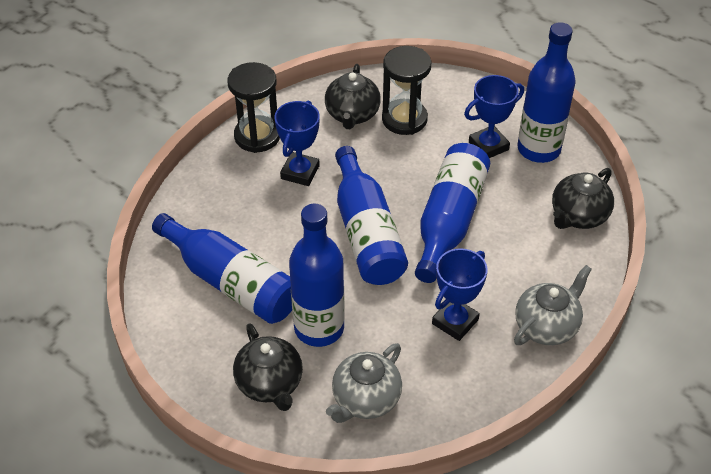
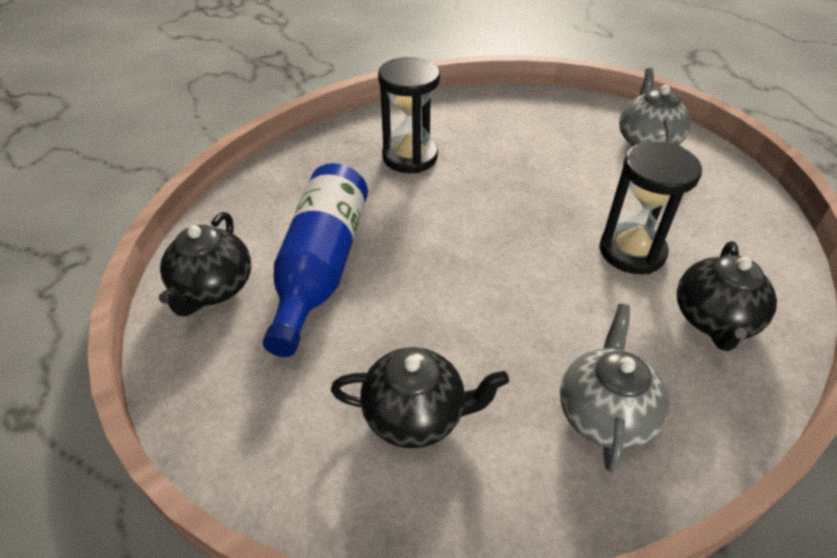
blue bottle: [152,213,292,324] [289,204,345,347] [335,146,408,285] [415,143,490,283] [518,22,576,163] = 5 -> [263,163,368,357] = 1
blue trophy: [274,101,320,186] [432,248,488,341] [464,75,524,158] = 3 -> none = 0

